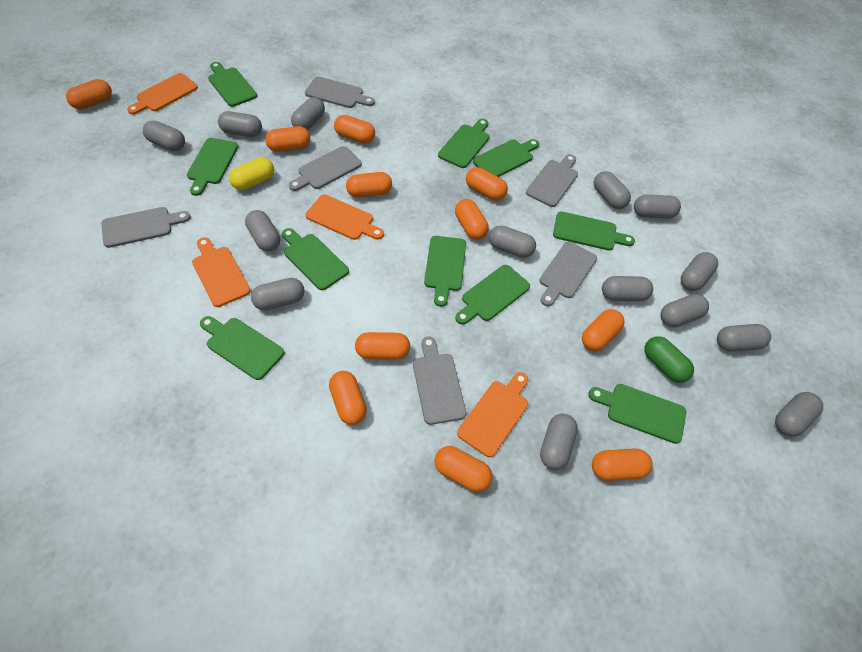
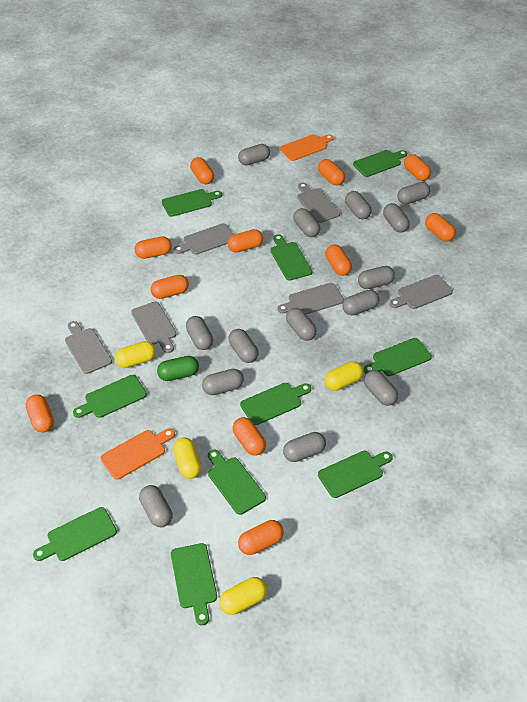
orange cutting board: [127,73,198,115] [192,237,251,307] [305,195,384,240] [457,372,528,457] = 4 -> [101,429,175,480] [280,134,334,161] = 2
yellow capsule: [229,157,274,190] = 1 -> [115,341,156,368] [173,438,202,479] [219,577,267,615] [325,361,363,391] = 4

